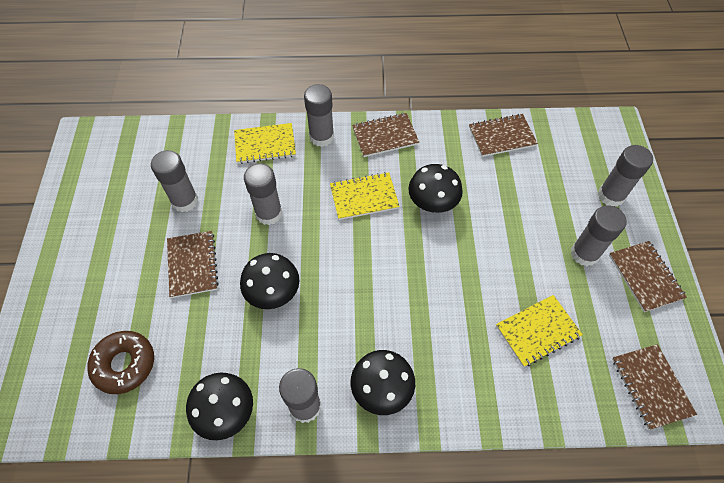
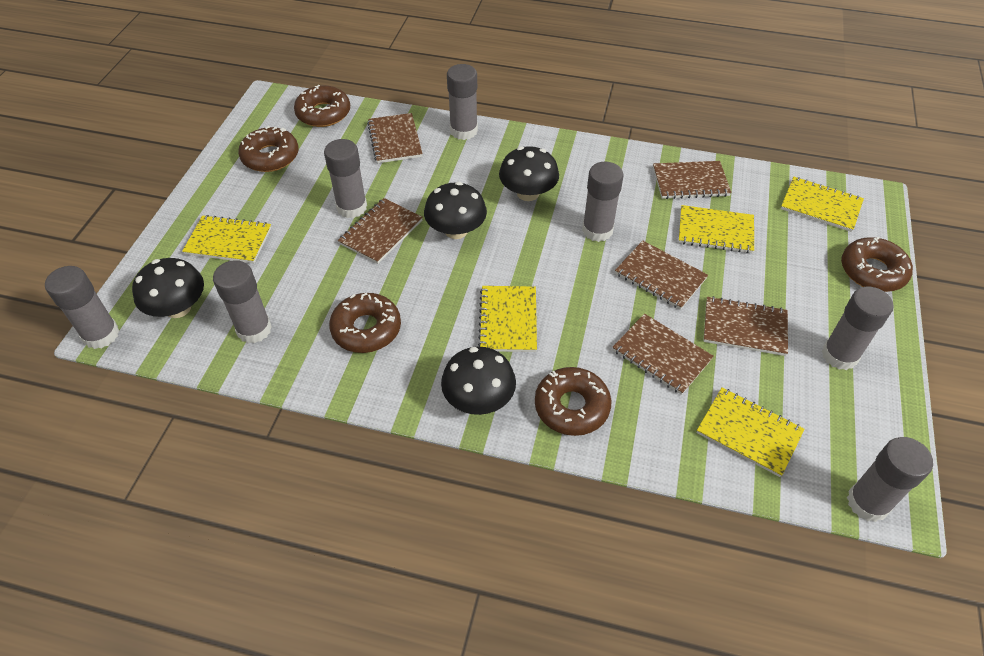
brown donut: [87,331,154,394] = 1 -> [238,126,298,172] [294,85,350,127] [329,293,401,353] [535,367,612,436] [841,237,913,292] = 5
brown notebook: [167,231,219,298] [352,113,419,157] [469,114,538,157] [609,241,687,312] [612,344,697,430] = 5 -> [338,198,423,264] [367,113,423,163] [612,314,714,395] [615,241,708,310] [653,161,731,199] [703,296,788,356] = 6
grey glue stick: [151,150,198,212] [244,163,283,225] [279,368,321,423] [304,84,334,147] [571,205,627,266] [598,145,653,207] = 6 -> [45,266,119,349] [213,260,272,343] [324,139,367,218] [447,64,478,140] [582,162,624,242] [822,286,894,370] [847,437,933,522] = 7
yellow notebook: [234,123,296,164] [330,172,400,220] [496,295,583,367] = 3 -> [182,215,271,263] [478,286,537,352] [678,205,754,253] [696,388,805,477] [781,177,864,232] = 5

